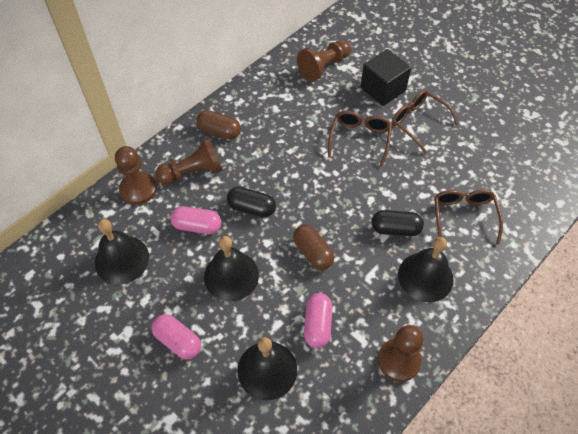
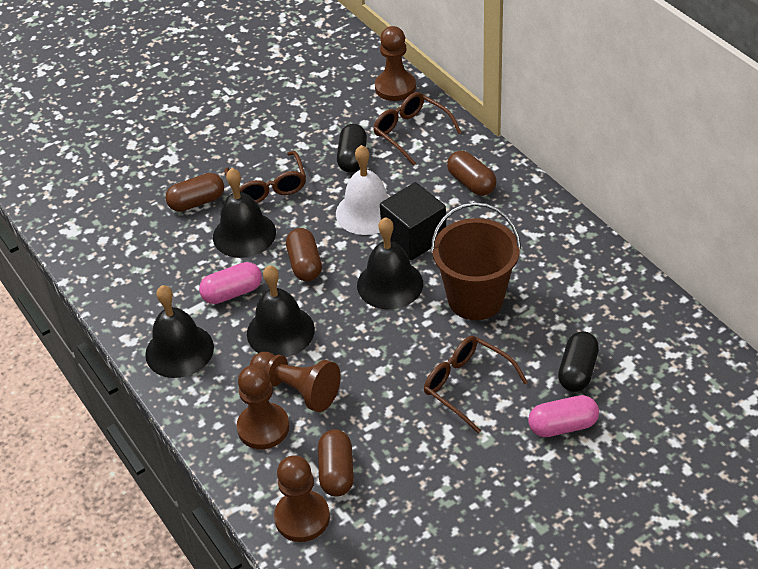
brown bucket: none = 0 -> [431,202,521,320] = 1
brown capsule: [196,110,241,139] [293,225,334,270] = 2 -> [165,173,224,212] [286,228,322,281] [318,429,354,497] [447,151,497,196] = 4
pink capsule: [151,314,201,360] [170,206,222,234] [304,293,332,348] = 3 -> [199,262,262,304] [528,395,599,437] = 2
white bell: none = 0 -> [336,145,390,235] = 1

